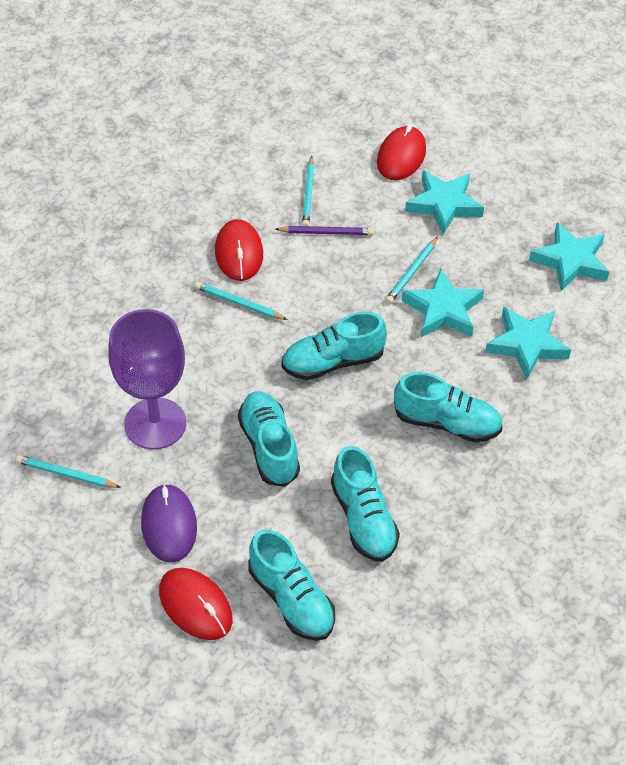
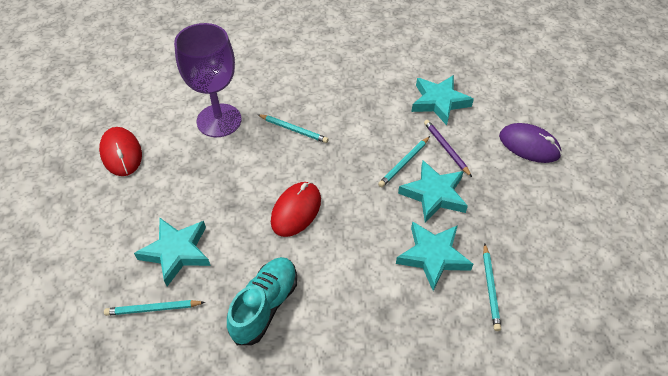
red mouse: [159,568,233,640] [215,219,263,281] [377,125,426,181] = 3 -> [99,127,142,176] [271,182,321,237] = 2
turquoise shoe: [238,391,300,487] [248,529,335,641] [281,312,387,380] [331,446,400,562] [394,372,503,442] = 5 -> [227,257,297,345] = 1

